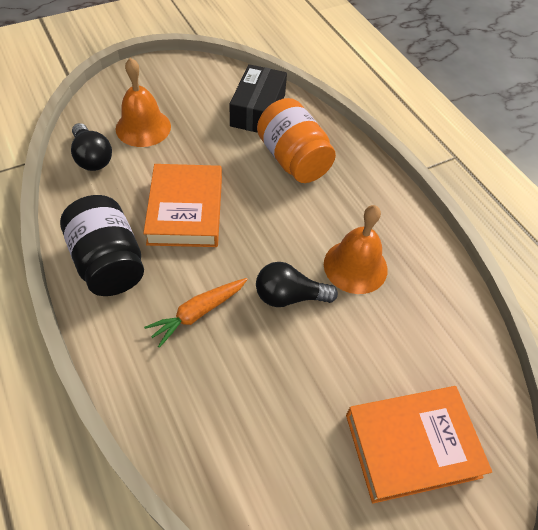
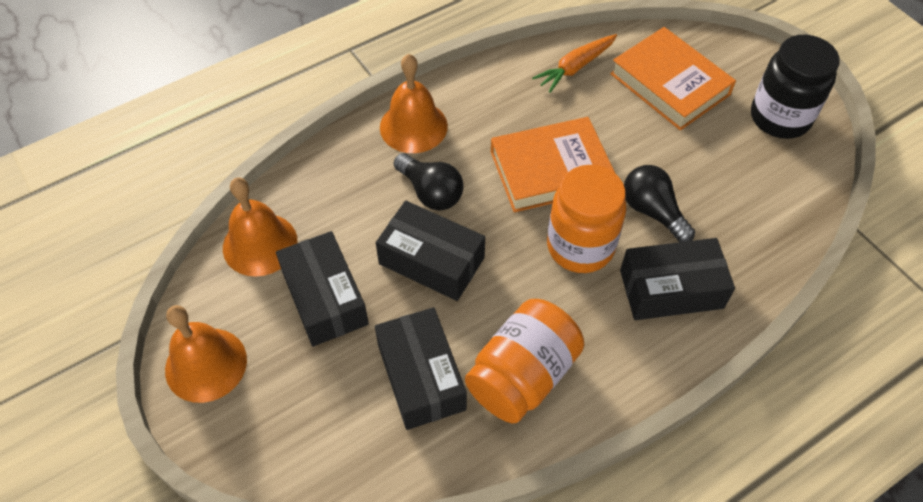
black box: [229,64,287,133] = 1 -> [276,231,369,347] [375,307,467,430] [376,201,485,301] [620,238,735,320] = 4
orange bell: [116,58,171,147] [324,205,388,294] = 2 -> [165,305,247,403] [223,177,297,276] [380,54,448,153] = 3
orange jar: [257,98,336,183] = 1 -> [465,299,584,423] [547,165,626,273] = 2

